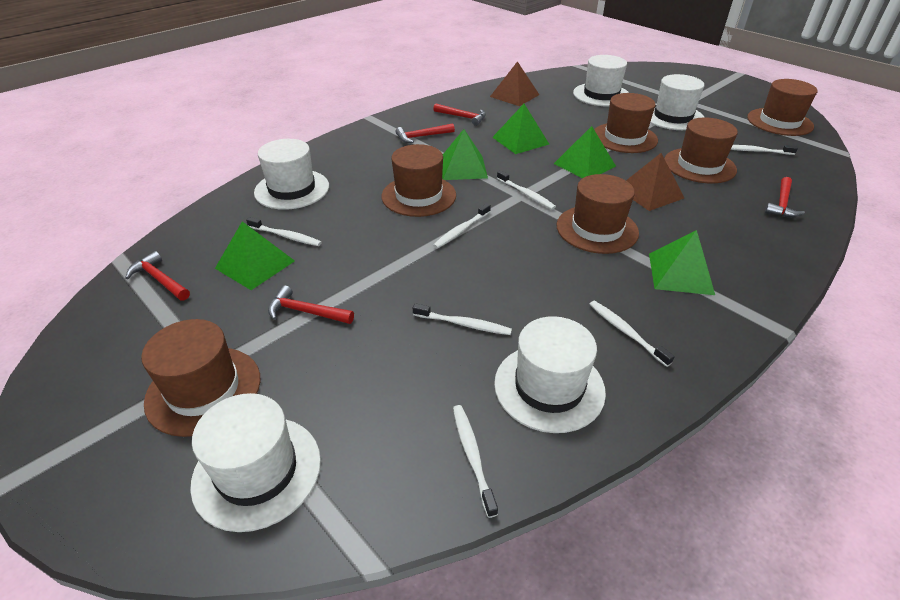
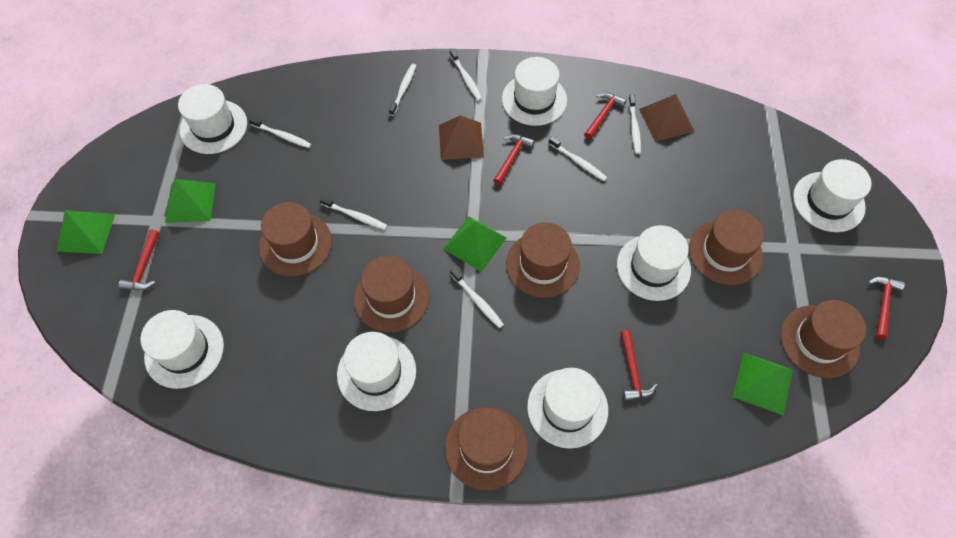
green pyramid: [215,221,295,290] [442,129,488,180] [492,104,549,154] [554,126,616,178] [649,230,715,295] = 5 -> [57,210,115,254] [165,179,216,223] [443,216,506,272] [733,353,793,415] = 4
white hat: [190,393,321,532] [254,139,329,210] [494,316,606,433] [573,55,629,106] [650,74,705,130] = 5 -> [140,310,224,389] [178,84,247,154] [337,332,416,411] [502,57,567,126] [527,368,608,449] [617,225,691,301] [793,159,872,232] = 7

